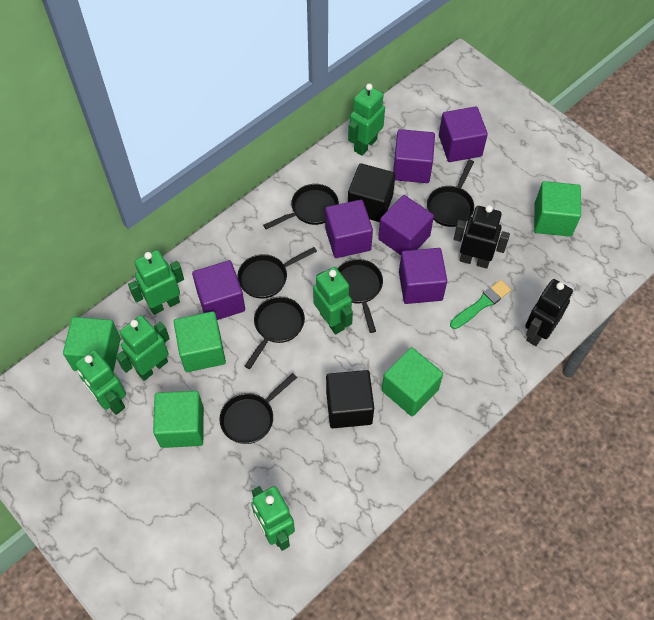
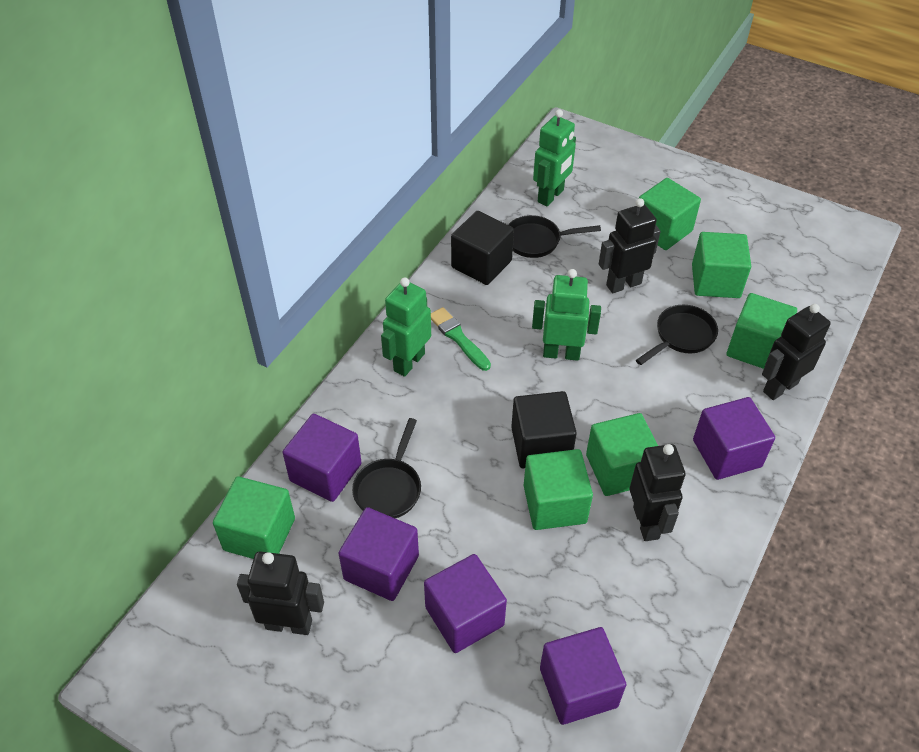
black pan: [219,373,297,444] [237,247,317,299] [245,297,305,369] [263,184,339,229] [338,259,383,333] [427,160,474,227] = 6 -> [352,418,421,518] [508,215,601,258] [636,305,718,365] = 3
black robot: [454,205,510,269] [525,279,573,346] = 2 -> [237,551,324,635] [599,198,661,293] [630,444,686,541] [762,304,831,400] = 4
green cube: [63,317,121,372] [153,391,204,448] [174,311,226,372] [382,347,443,416] [534,181,581,237] = 5 -> [213,476,295,559] [523,449,593,530] [586,413,658,496] [639,178,701,250] [692,232,751,298] [727,293,797,369] = 6
green robot: [75,350,126,415] [116,315,170,381] [128,250,184,315] [251,486,295,551] [313,267,353,335] [348,84,385,156] = 6 -> [381,278,431,377] [532,269,601,361] [533,109,576,206] = 3
purple cube: [192,260,245,320] [325,199,373,258] [378,195,434,255] [393,129,435,183] [399,248,447,304] [439,107,488,162] = 6 -> [283,414,362,502] [338,507,419,601] [424,554,507,653] [540,627,626,725] [693,397,775,480] = 5

